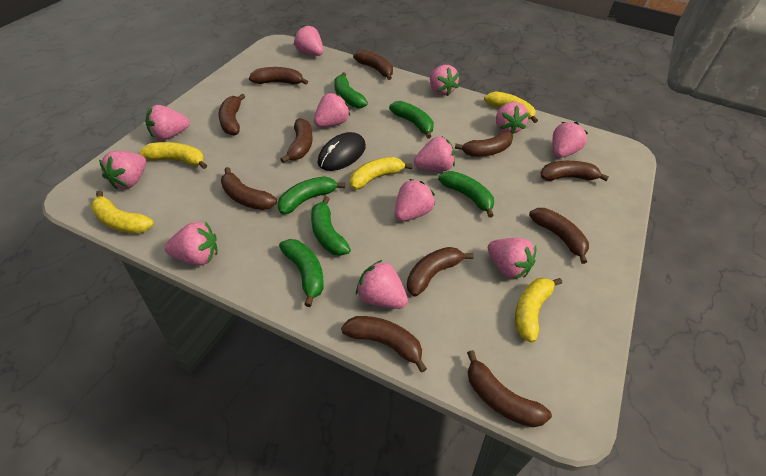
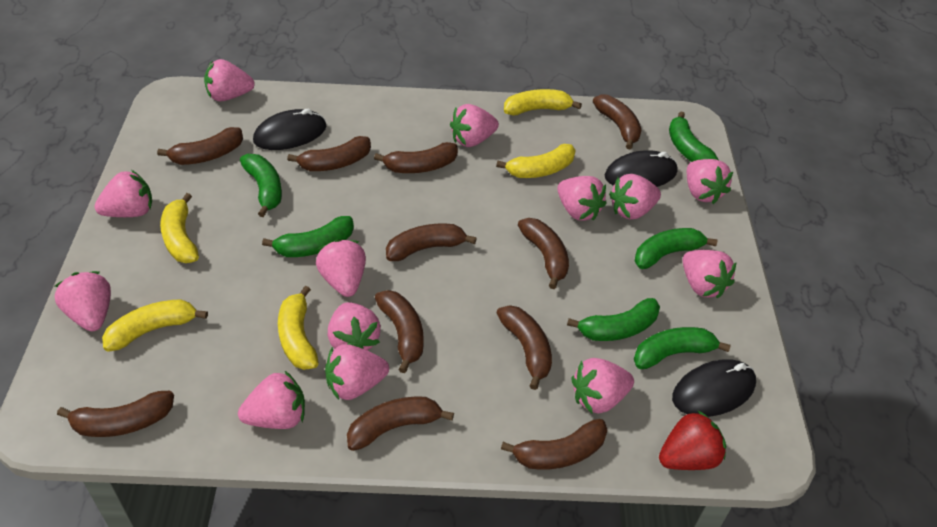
black mouse: [317,132,366,171] = 1 -> [253,109,326,150] [605,150,677,187] [672,359,756,417] = 3
pink strawberry: [99,151,146,189] [146,105,190,140] [165,222,217,265] [293,25,323,56] [314,93,350,127] [356,260,408,309] [395,179,435,221] [414,137,455,171] [430,65,459,96] [488,238,536,279] [496,102,529,135] [552,122,588,158] = 12 -> [55,271,111,331] [94,170,152,217] [204,59,255,102] [238,371,305,429] [316,239,366,297] [325,344,389,400] [328,302,381,351] [450,104,499,147] [557,176,606,221] [571,358,634,414] [609,174,661,220] [683,250,737,299] [687,159,733,204] = 13
red strawberry: none = 0 -> [659,410,726,470] = 1

